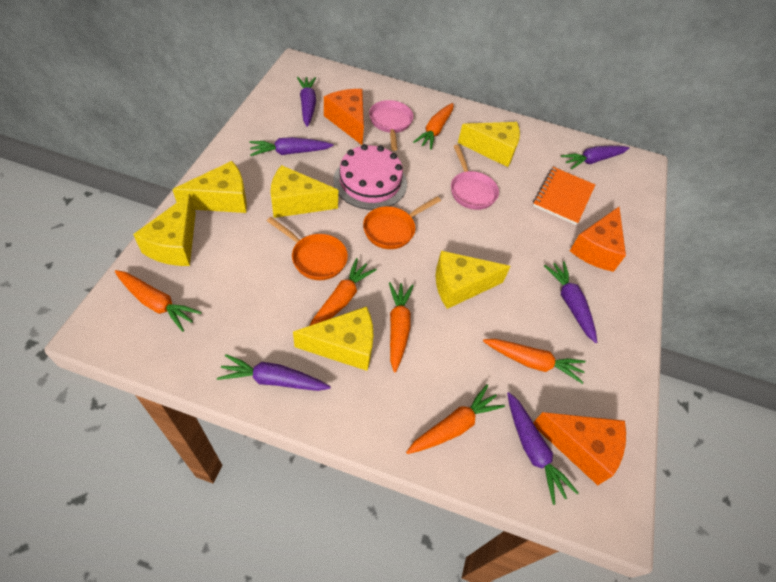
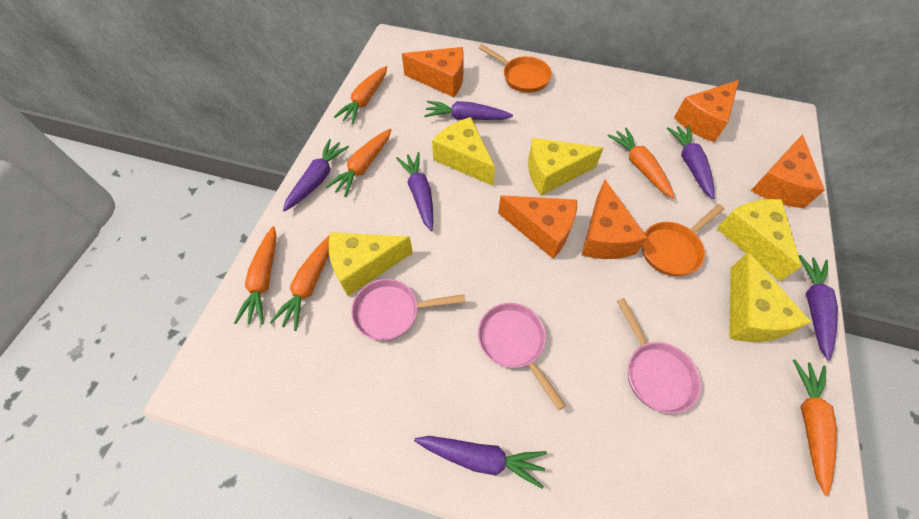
orange cheese: [324,89,364,145] [533,412,626,485] [570,207,626,272] = 3 -> [402,47,464,97] [498,195,577,259] [582,180,647,259] [674,80,739,142] [751,134,825,208] = 5
orange notebook: [533,167,595,225] = 1 -> none = 0
pink cake: [333,144,407,210] = 1 -> none = 0
pink pan: [369,100,413,151] [451,145,499,210] = 2 -> [351,279,465,341] [478,303,566,411] [617,298,701,414] = 3
yellow cheese: [133,194,196,266] [172,161,247,213] [271,165,338,218] [293,306,374,371] [436,251,511,309] [458,122,520,167] = 6 -> [329,232,413,296] [432,117,495,186] [528,138,603,196] [716,199,801,282] [729,252,811,342] = 5

